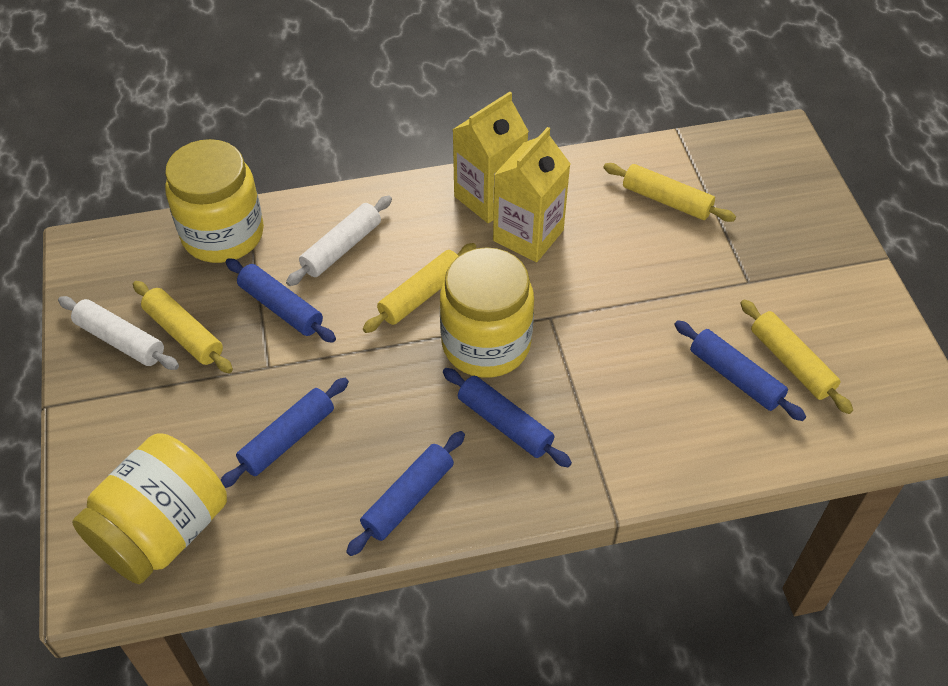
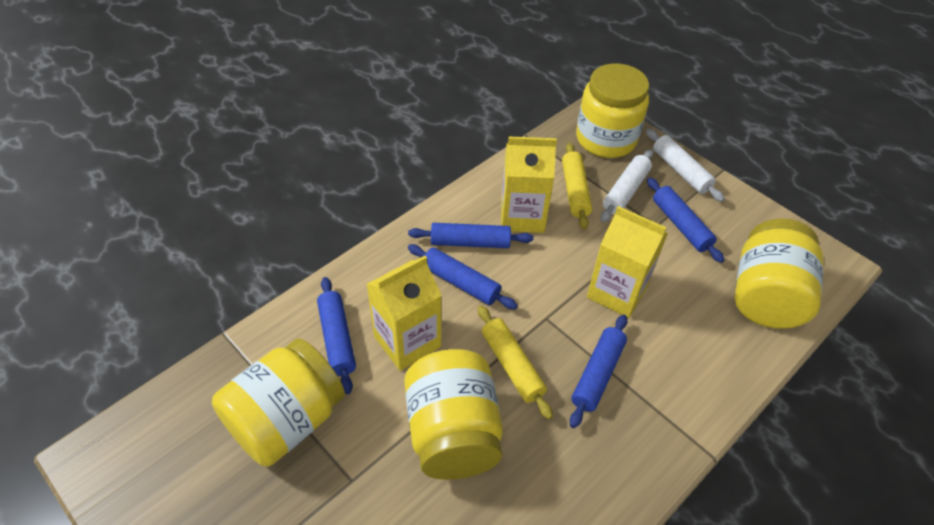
yellow carton: [452,92,529,223] [493,127,570,262] = 2 -> [367,256,442,371] [501,136,557,233] [587,206,668,318] = 3
yellow jar: [72,434,227,584] [165,139,264,263] [440,247,534,378] = 3 -> [212,338,345,467] [404,349,503,480] [576,64,649,158] [735,219,823,329] = 4
yellow rolling pin: [133,281,233,373] [363,243,476,333] [603,163,736,222] [741,299,853,414] = 4 -> [478,305,553,419] [562,142,592,229] = 2

